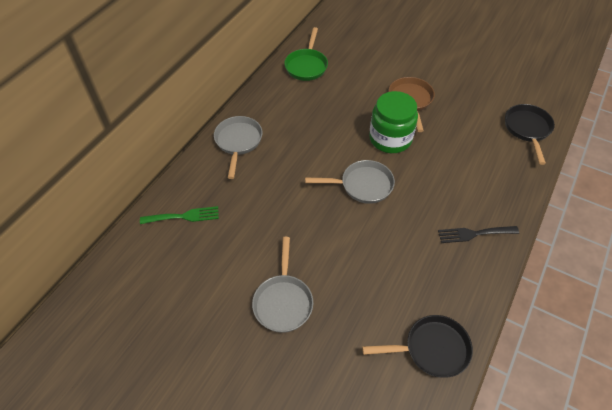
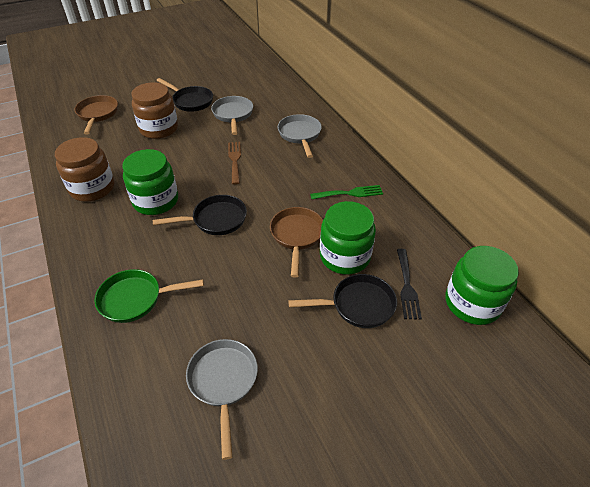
black pan: [362,315,473,378] [505,104,555,165] = 2 -> [153,195,247,235] [156,78,213,112] [288,274,397,328] = 3
brown fork: none = 0 -> [228,142,241,185] = 1
brown jar: none = 0 -> [55,137,114,202] [131,82,178,139] = 2
brown pan: [389,77,435,132] = 1 -> [74,95,118,134] [270,207,323,278] = 2
green jar: [369,91,418,153] = 1 -> [122,149,178,215] [320,201,376,275] [445,246,519,325] = 3

